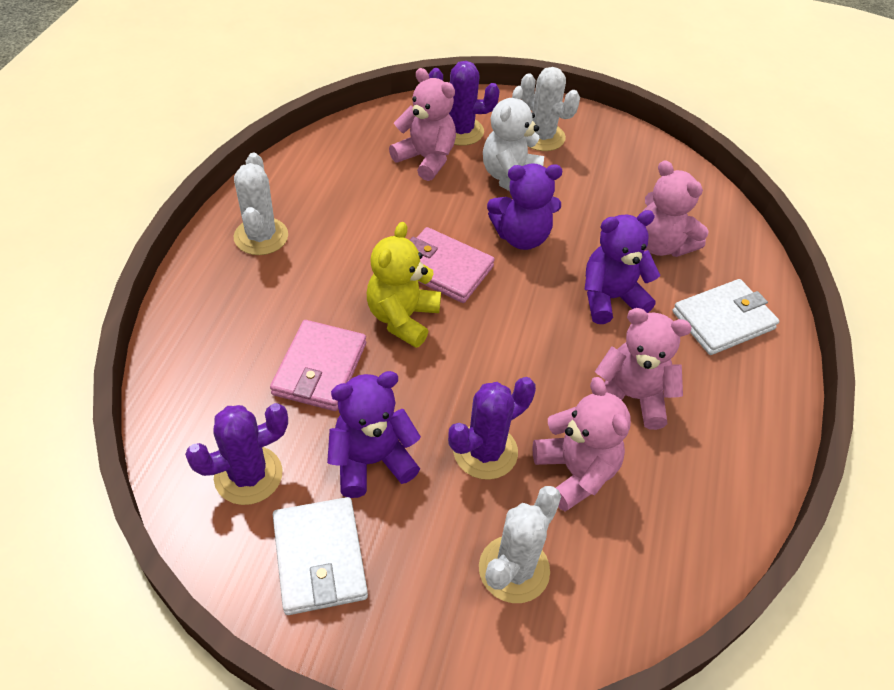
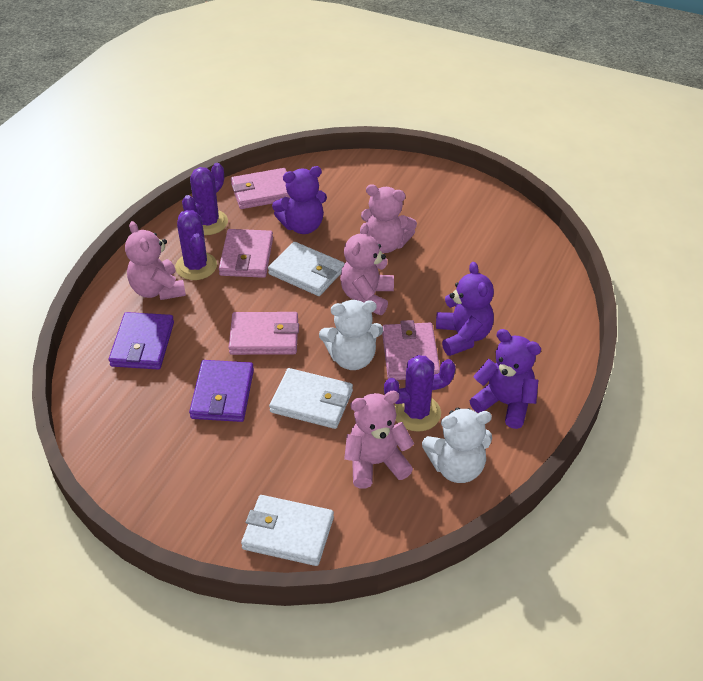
pink wallet: [270,320,366,411] [410,227,495,303] = 2 -> [219,229,273,278] [229,312,299,355] [231,168,291,209] [382,320,440,380] = 4
purple wallet: none = 0 -> [109,312,174,369] [189,360,254,422] = 2
white cactus: [234,153,288,255] [479,486,561,603] [521,67,580,151] = 3 -> none = 0
white teddy bear: [483,86,544,191] = 1 -> [319,300,383,370] [422,408,492,483] = 2
white wallet: [273,497,368,615] [673,279,779,355] = 2 -> [241,495,334,566] [268,242,345,296] [269,368,353,429] = 3
yellow teddy bear: [367,222,441,348] = 1 -> none = 0

